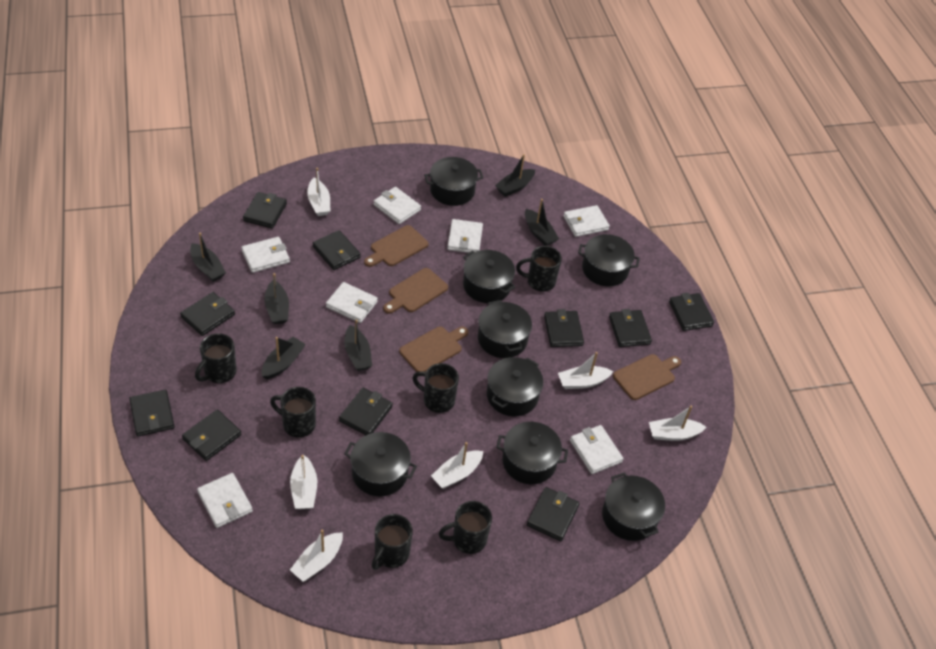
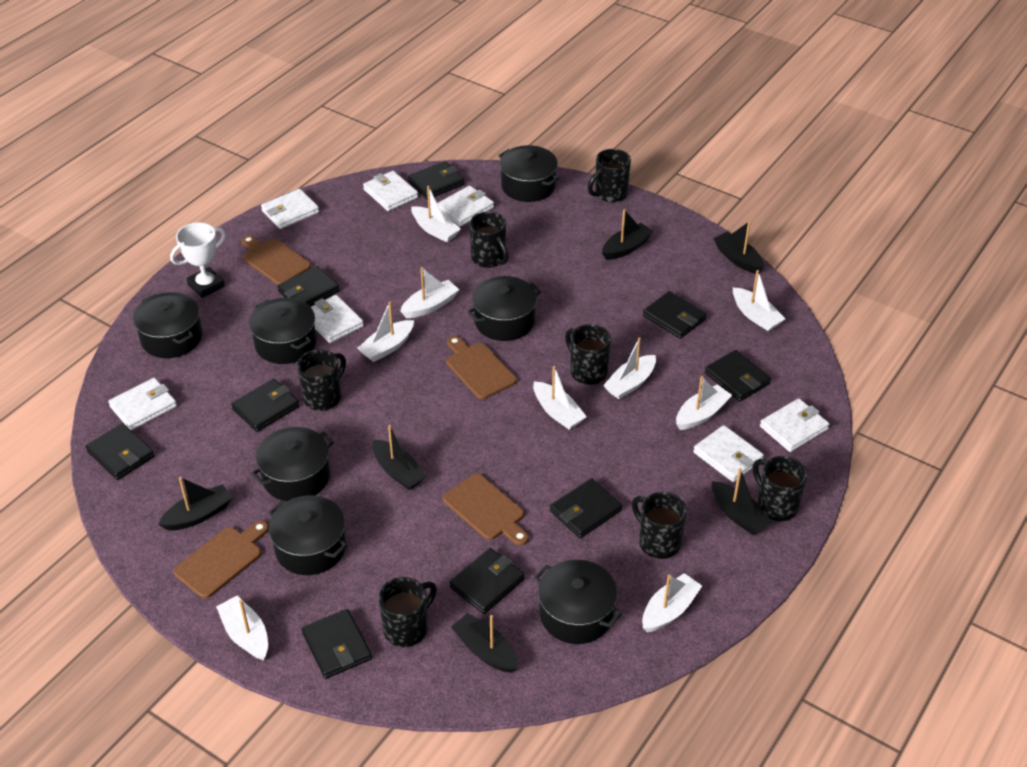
black mug: [195,333,237,383] [270,387,316,438] [371,514,413,570] [412,363,459,413] [438,501,492,554] [516,246,562,292] = 6 -> [297,349,346,411] [378,577,437,647] [469,212,509,268] [565,324,611,385] [588,149,631,202] [632,492,687,559] [753,456,807,522] = 7
black pot: [344,432,417,496] [424,157,483,206] [463,250,515,303] [478,300,532,358] [487,357,543,416] [496,422,568,484] [578,234,640,286] [602,473,665,541] = 8 -> [133,292,202,358] [249,298,317,364] [251,427,334,501] [268,495,347,575] [467,276,541,341] [498,145,559,202] [534,560,622,644] = 7
black wallet: [129,390,175,437] [180,292,235,336] [182,409,241,461] [243,192,287,229] [313,230,361,270] [339,388,393,435] [527,487,580,541] [544,309,584,347] [609,309,652,347] [669,293,714,331] = 10 -> [86,423,155,480] [231,379,300,432] [277,266,340,307] [302,609,372,679] [408,161,464,199] [449,548,525,614] [550,478,622,538] [643,291,706,339] [705,350,771,402] = 9
white boat: [290,454,317,509] [290,530,343,582] [307,168,330,216] [431,442,483,489] [558,352,613,389] [649,406,706,441] = 6 -> [216,596,268,660] [357,301,414,362] [400,267,459,318] [411,186,461,242] [533,366,587,430] [603,337,656,399] [642,573,702,632] [676,376,732,430] [733,270,785,331] = 9
white trophy: none = 0 -> [170,223,226,298] = 1

